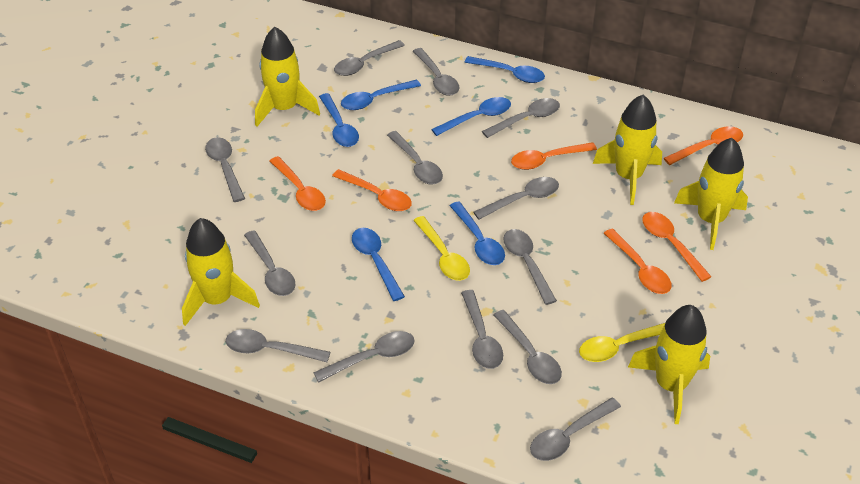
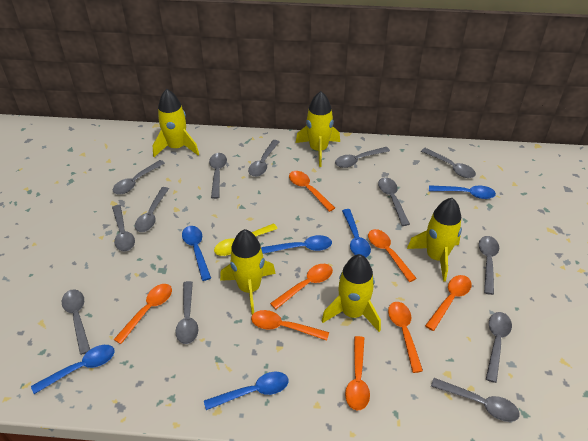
orange spoon: [269,156,326,211] [332,169,412,211] [511,142,597,170] [603,229,672,294] [642,212,711,282] [664,126,743,165] = 6 -> [113,284,172,344] [251,310,329,341] [270,264,333,309] [289,171,335,212] [345,336,370,410] [368,229,417,282] [388,302,423,373] [425,275,472,331] = 8
yellow spoon: [413,216,470,281] [579,323,665,362] = 2 -> [214,223,278,256] = 1

